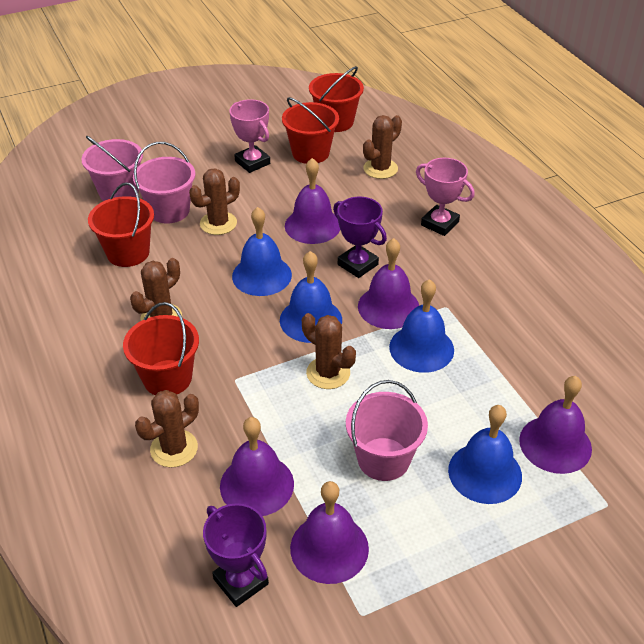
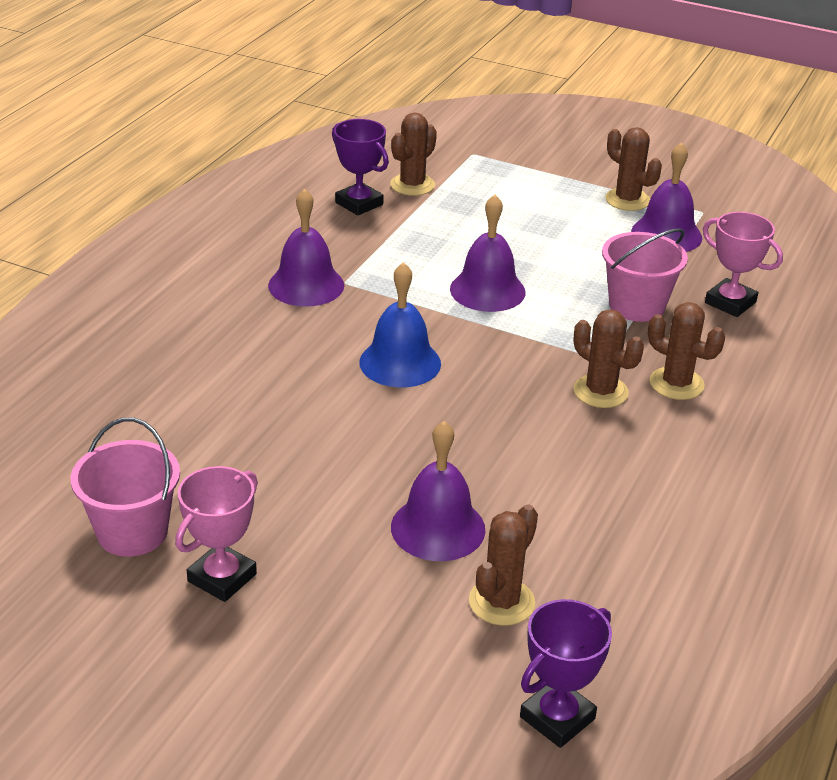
blue bell: [232,207,292,296] [280,251,342,343] [389,279,454,373] [448,405,522,504] = 4 -> [359,262,441,388] = 1
pink bucket: [81,136,143,201] [133,142,195,224] [346,380,428,481] = 3 -> [71,418,180,557] [602,229,688,322] = 2
purple bell: [220,417,294,516] [285,158,340,244] [290,481,369,584] [358,238,419,329] [519,376,592,474] = 5 -> [268,188,344,307] [391,421,485,561] [450,194,526,312] [631,142,702,252] = 4
red bucket: [88,182,154,267] [123,302,199,395] [282,97,339,164] [309,66,364,132] = 4 -> none = 0

